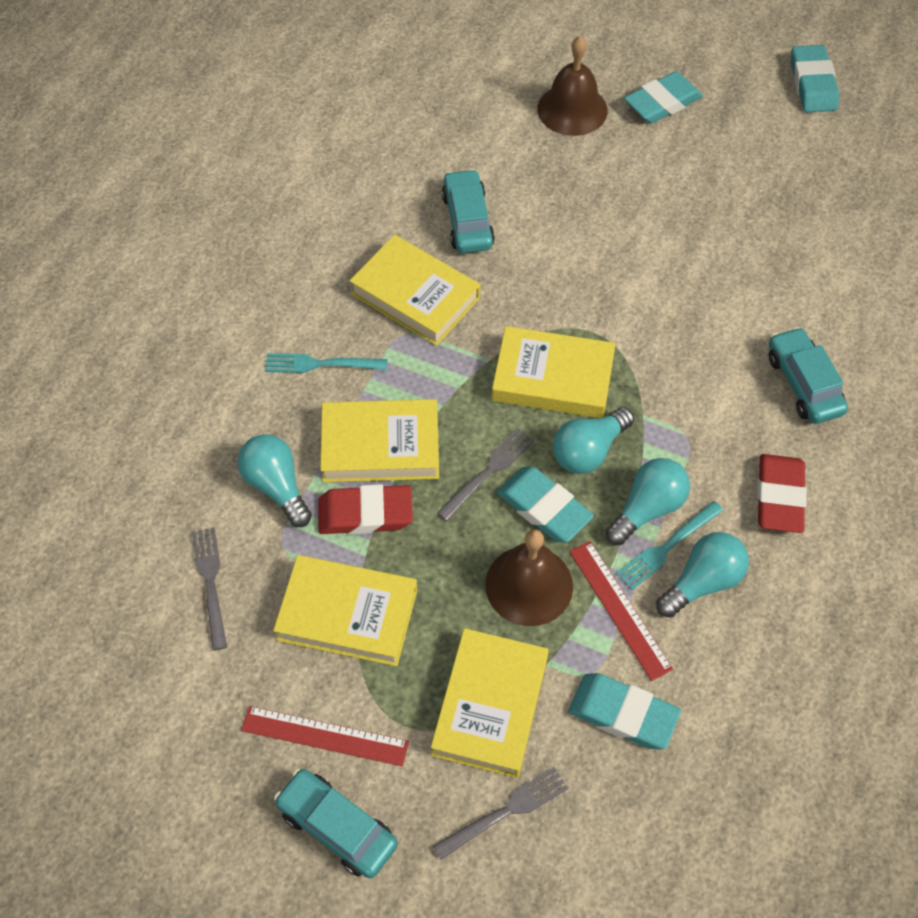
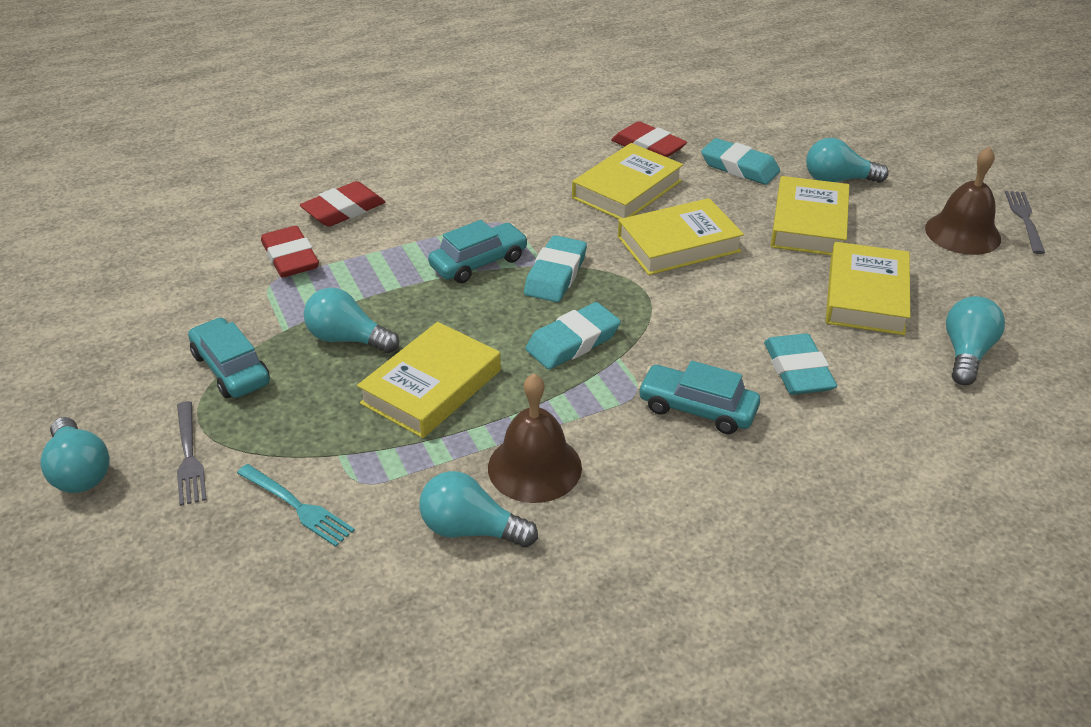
grey fork: [192,527,227,651] [433,767,568,860] [437,428,534,521] = 3 -> [177,401,206,506] [1005,191,1045,254] = 2
red eraser: [318,484,413,535] [757,454,807,533] = 2 -> [261,226,319,278] [300,181,385,227] [611,121,687,157] = 3
red ruler: [241,706,409,766] [569,541,673,681] = 2 -> none = 0
turquoise fork: [265,353,387,373] [616,501,723,590] = 2 -> [237,464,355,547] = 1
turquoise light bulb: [237,434,312,527] [553,407,634,474] [606,458,690,545] [656,532,749,618] = 4 -> [40,417,110,493] [304,287,399,353] [420,471,538,547] [806,138,889,183] [946,296,1005,385] = 5

